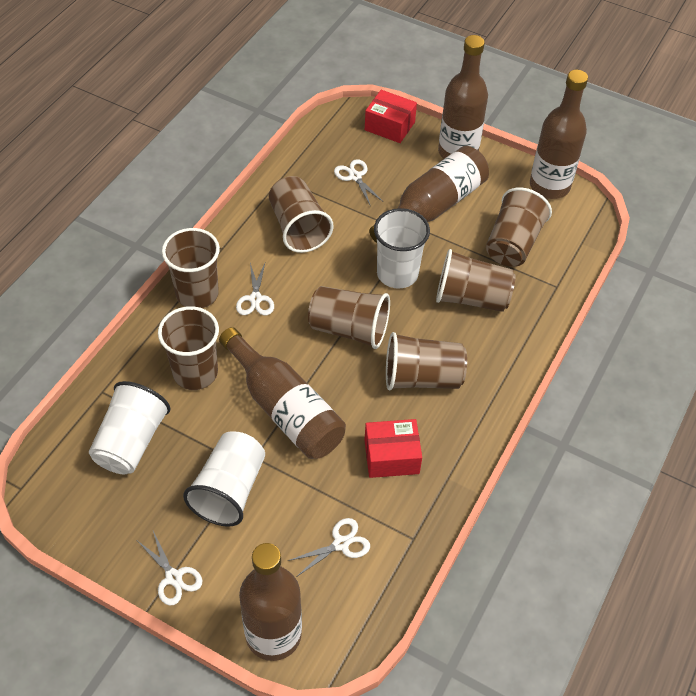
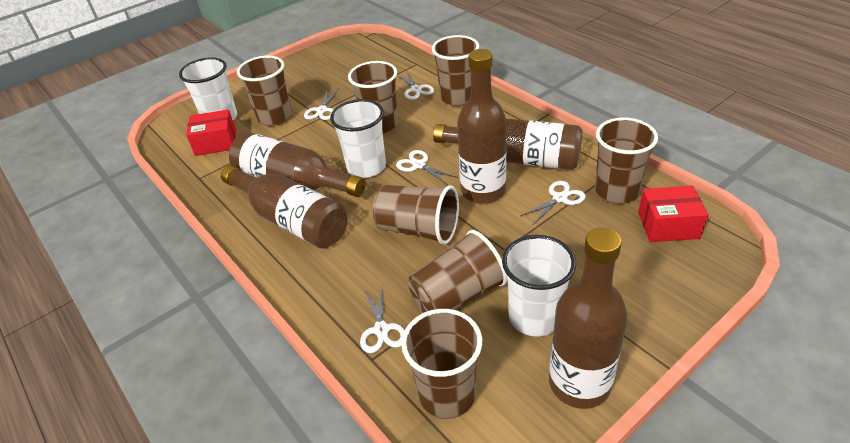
white scissors: [138,531,203,606] [236,261,274,315] [288,518,370,576] [334,159,382,205] = 4 -> [304,88,339,120] [360,286,405,353] [396,150,458,185] [397,71,434,100] [521,181,586,225] = 5

